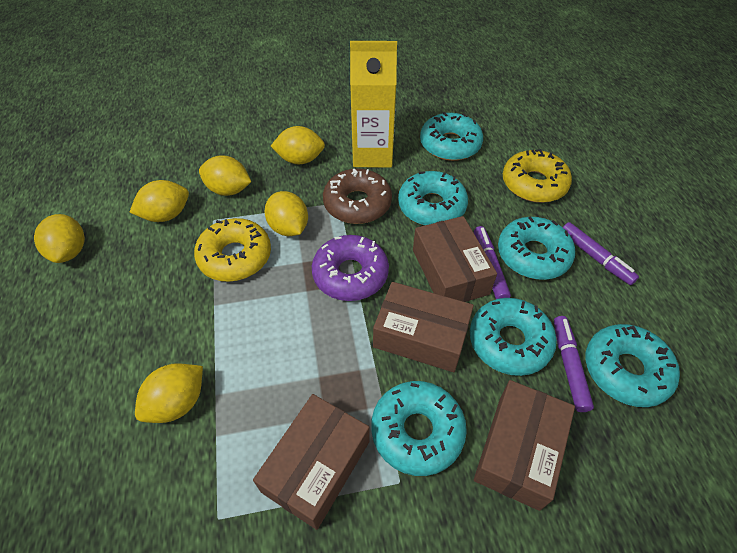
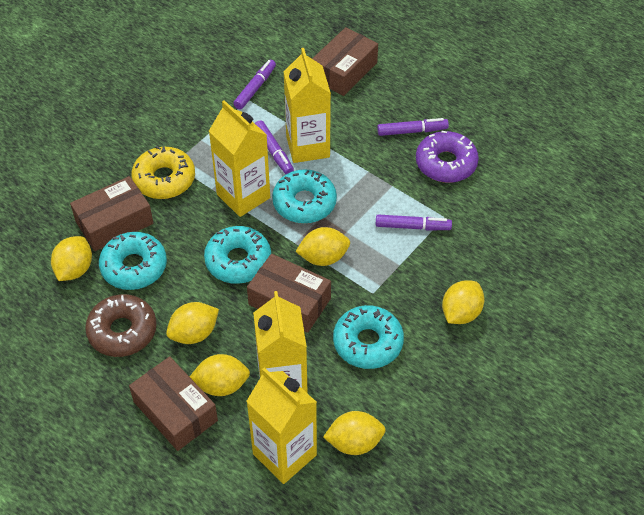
purple marker: [474,226,511,299] [554,316,594,412] [563,222,639,285] = 3 -> [233,60,276,110] [255,120,294,174] [375,215,452,231] [377,118,449,136] = 4
turquoise donut: [371,381,467,476] [398,171,468,226] [420,112,483,161] [470,298,557,376] [498,216,575,280] [585,324,680,407] = 6 -> [99,232,167,290] [204,226,271,284] [272,169,337,223] [333,305,404,369] = 4
yellow carton: [350,41,397,167] = 1 -> [209,100,270,217] [246,367,317,484] [253,291,307,393] [284,48,331,163] = 4
yellow donut: [194,218,271,282] [503,149,572,203] = 2 -> [131,146,195,199] = 1

